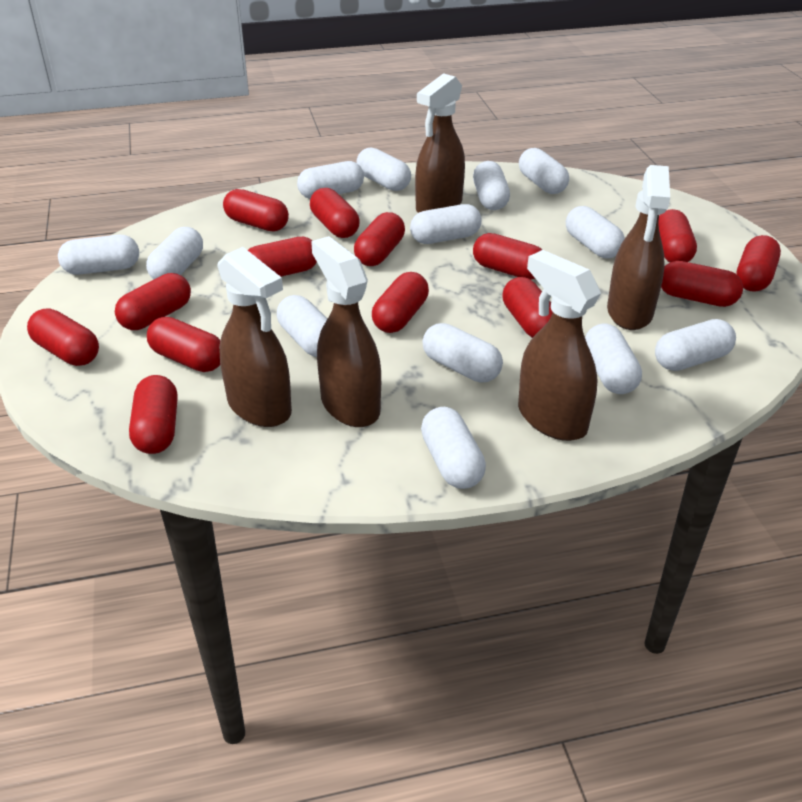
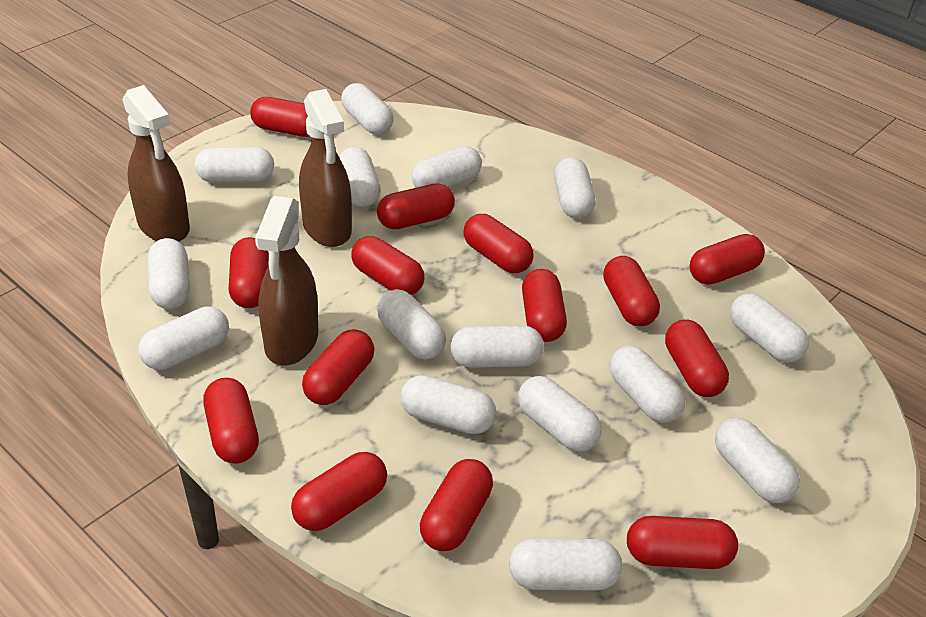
brown spray bottle: [218,247,292,427] [311,236,381,427] [415,73,465,213] [518,250,601,441] [607,165,670,330] = 5 -> [122,85,190,242] [255,196,318,365] [299,89,352,247] = 3
white capsule: [58,235,139,275] [146,227,203,279] [277,295,327,357] [297,161,364,199] [356,147,411,191] [410,204,482,244] [421,407,486,489] [423,323,503,383] [473,161,510,210] [519,148,569,194] [566,206,625,258] [585,324,642,394] [655,319,736,371] = 13 -> [139,306,229,370] [148,238,190,309] [195,147,274,183] [339,147,381,207] [341,83,393,135] [377,290,446,360] [400,375,496,434] [411,146,482,188] [450,325,544,368] [509,538,622,591] [518,376,602,452] [554,157,595,219] [609,346,685,423] [715,418,800,503] [730,293,809,363] = 15

